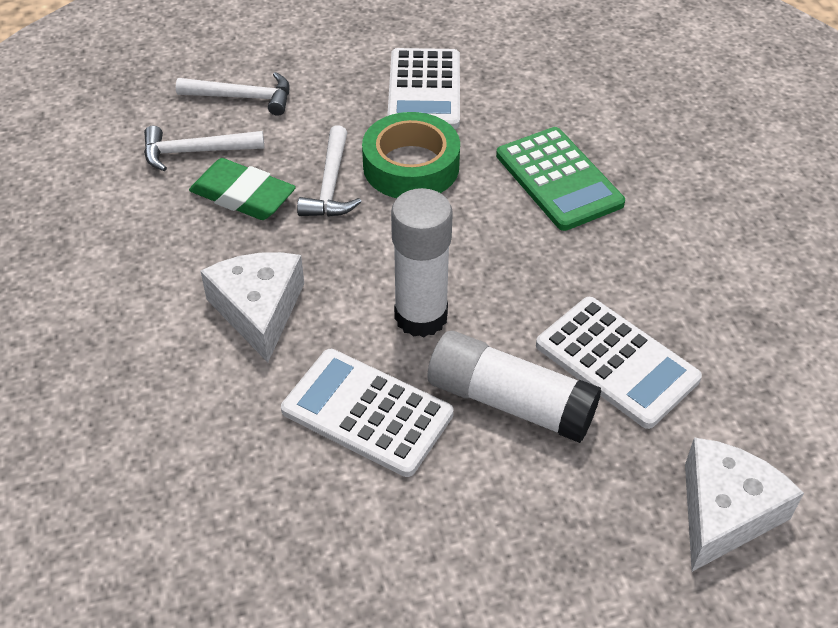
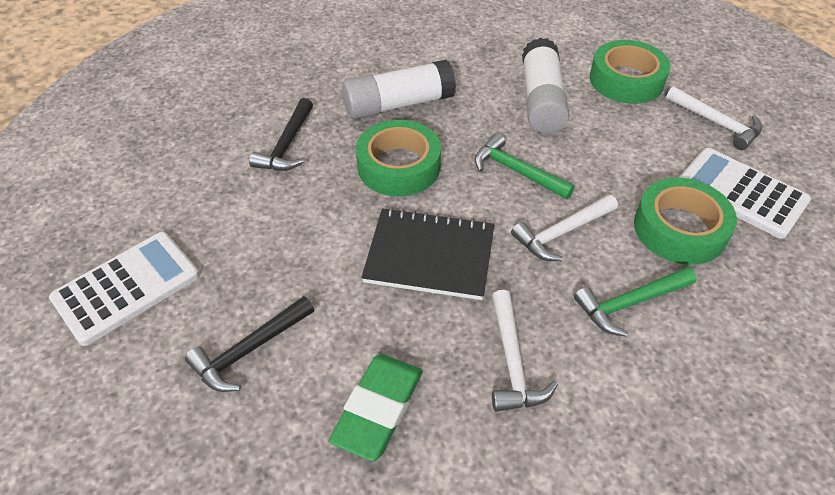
black hammer: none = 0 -> [185,296,314,392] [249,98,313,171] = 2
black notebook: none = 0 -> [361,208,494,300] = 1
green calculator: [496,127,625,231] = 1 -> none = 0
green hammer: none = 0 -> [474,133,575,199] [574,267,697,337] = 2
green tape: [362,112,460,198] = 1 -> [356,120,441,196] [590,40,671,104] [634,178,737,265] = 3
white calculator: [281,349,454,477] [387,48,460,129] [536,297,702,429] = 3 -> [49,232,200,346] [679,148,811,239] = 2
white cheese: [200,252,304,362] [685,437,804,572] = 2 -> none = 0

